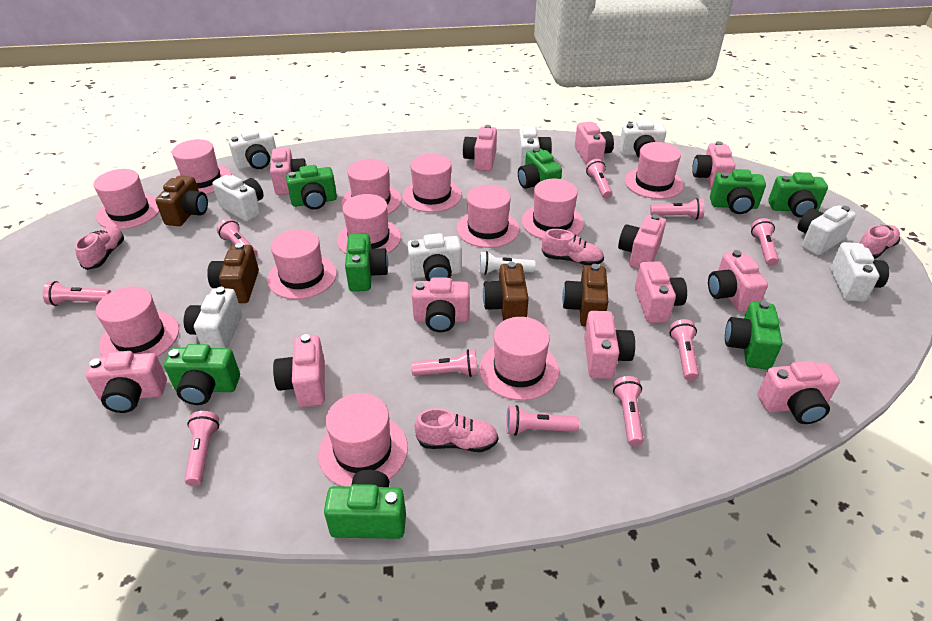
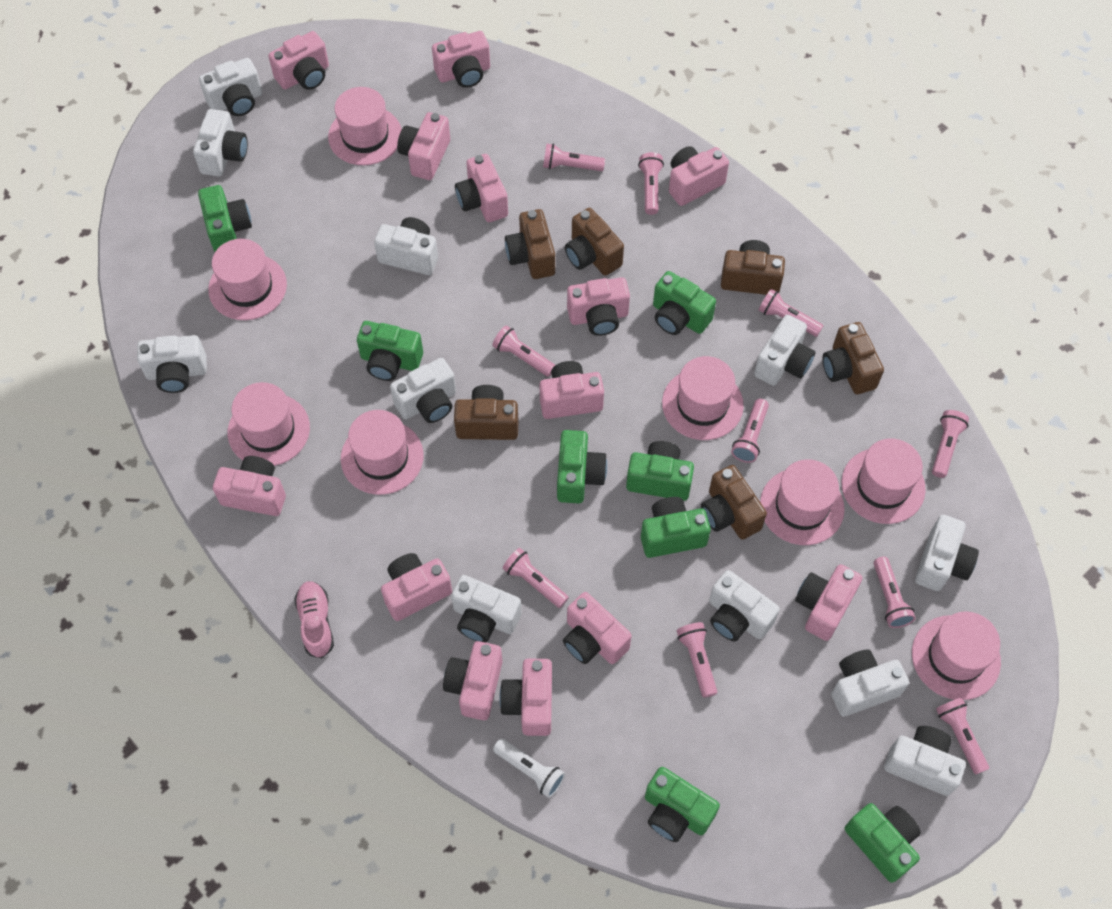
brown camera: [156,176,208,226] [207,243,259,303] [483,262,529,321] [562,264,608,327] = 4 -> [454,385,518,440] [505,209,555,279] [565,208,624,276] [701,465,767,540] [721,240,785,295] [822,322,884,394] = 6
pink camera: [85,351,167,413] [270,148,307,195] [273,334,325,407] [412,278,470,332] [463,125,497,171] [575,122,614,165] [584,311,635,379] [618,214,666,269] [635,261,687,323] [692,141,735,189] [708,250,768,312] [758,361,840,424] = 12 -> [213,456,286,516] [268,31,329,90] [381,553,452,621] [397,112,450,180] [432,31,490,88] [443,641,502,720] [455,154,508,222] [499,659,552,736] [540,361,604,419] [563,592,632,664] [567,277,630,336] [669,146,729,206] [795,564,862,641] = 13
pink hat: [94,169,159,230] [96,287,179,357] [172,139,232,194] [267,229,337,299] [318,393,408,487] [337,194,401,254] [341,159,402,214] [403,154,462,212] [456,185,520,248] [480,317,559,400] [522,179,584,239] [625,142,684,199] = 12 -> [208,239,287,320] [228,382,310,466] [328,87,402,165] [341,410,424,495] [662,356,744,440] [760,459,845,545] [841,438,926,524] [912,611,1001,700] = 8
pink shoe: [75,226,124,270] [414,408,499,452] [542,229,604,265] [860,225,900,259] = 4 -> [294,581,334,658] = 1
white camera: [184,287,242,348] [213,175,264,222] [228,128,276,169] [407,233,462,281] [518,126,552,166] [619,120,666,158] [797,205,856,255] [830,242,889,302] = 8 -> [137,335,207,393] [193,109,248,177] [199,58,263,116] [374,217,438,275] [390,358,456,423] [451,575,522,643] [709,570,780,641] [754,315,815,386] [831,649,909,717] [884,726,966,796] [915,515,979,591] = 11

